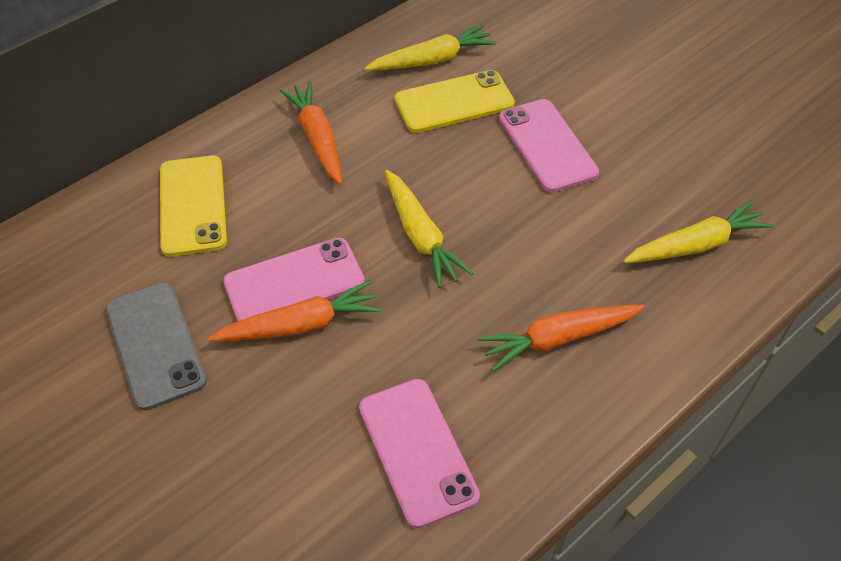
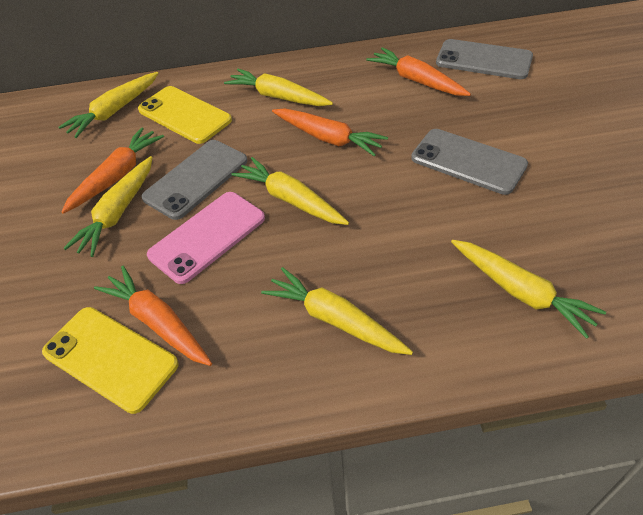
grey phone: [106,282,207,411] = 1 -> [142,140,247,220] [411,129,528,195] [436,39,533,79] = 3
orange carrot: [208,280,382,342] [279,81,342,184] [478,305,644,372] = 3 -> [61,127,164,214] [94,266,212,366] [272,108,388,157] [366,47,471,96] = 4
pink phone: [223,238,365,321] [359,379,480,529] [499,99,599,192] = 3 -> [147,192,265,284] = 1
yellow carrot: [364,25,497,70] [385,170,474,288] [624,200,773,263] = 3 -> [58,72,158,138] [63,156,153,257] [224,69,333,106] [231,157,349,225] [261,267,413,355] [451,240,606,339] = 6

